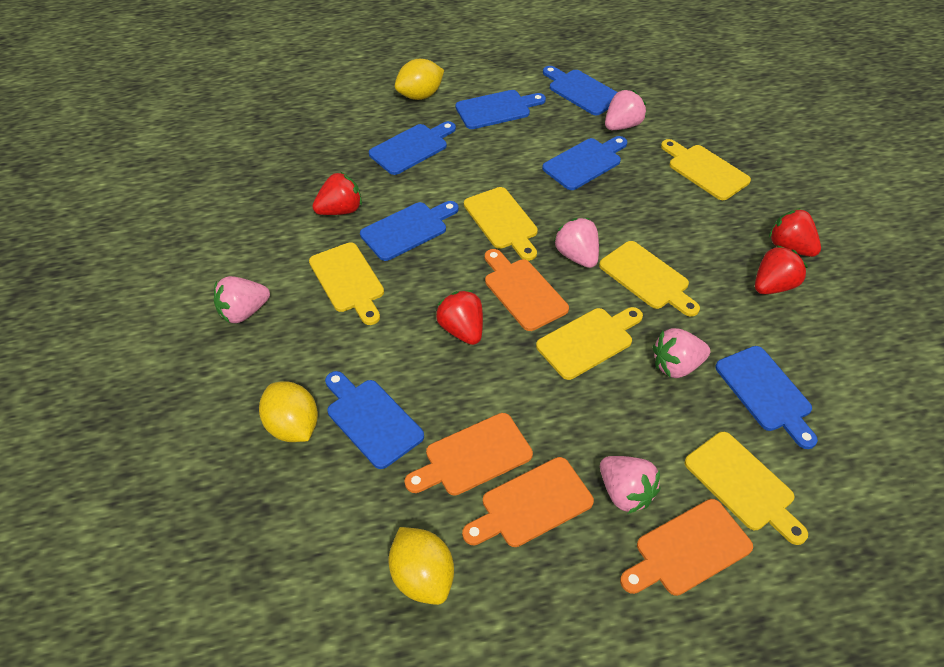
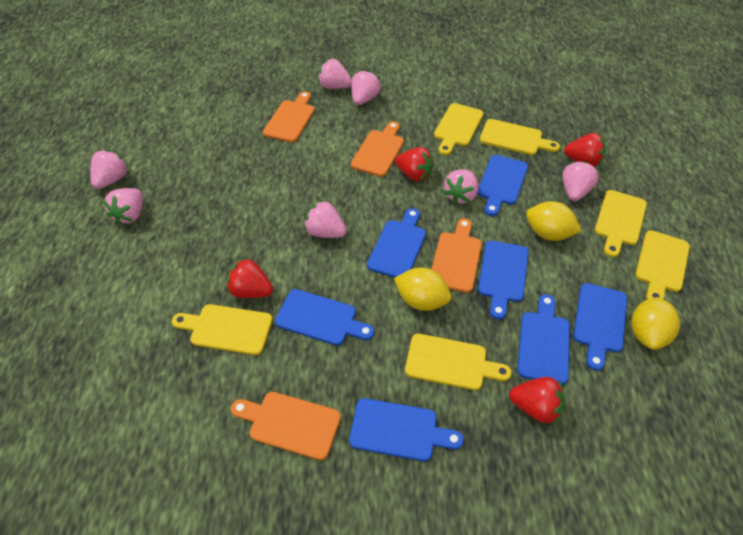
pink strawberry: [214,276,270,323] [553,218,599,268] [600,456,660,514] [605,90,646,130] [653,328,710,378] = 5 -> [90,150,128,189] [103,188,143,225] [304,200,347,238] [318,59,352,89] [351,70,381,105] [443,169,479,204] [562,161,599,201] = 7

